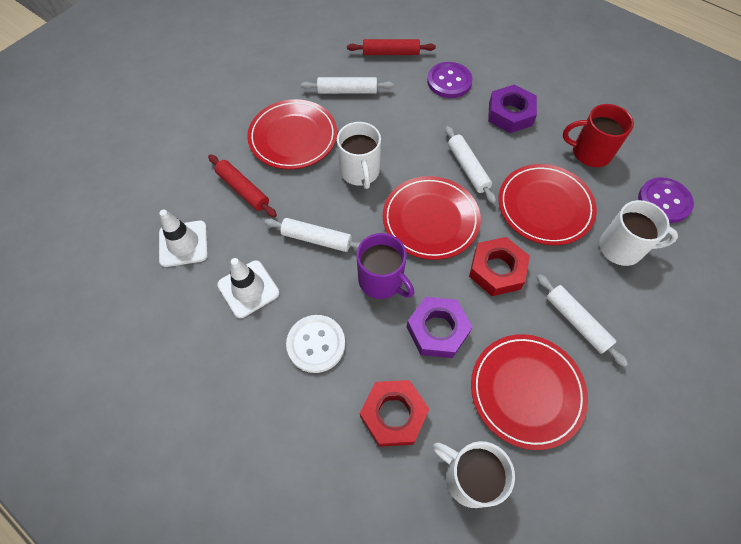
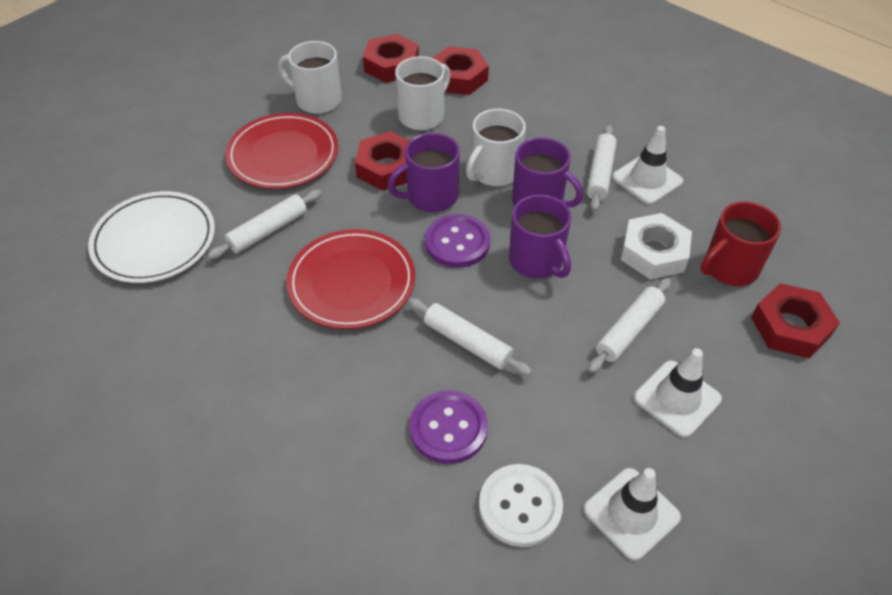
purple mug: [357,233,414,299] = 1 -> [387,133,460,212] [509,195,571,279] [512,137,583,207] = 3
purple nut: [407,297,472,358] [488,84,537,133] = 2 -> none = 0
red nut: [360,380,429,447] [469,237,530,296] = 2 -> [355,131,410,191] [363,34,419,83] [433,46,489,95] [751,283,840,358] = 4
red plate: [247,99,337,169] [383,176,481,260] [471,334,588,450] [498,164,597,245] = 4 -> [225,113,338,189] [286,229,415,329] = 2
red rolling pin: [208,154,277,218] [347,39,436,55] = 2 -> none = 0
white nut: none = 0 -> [621,213,692,280] = 1
white plate: none = 0 -> [88,191,215,283] = 1
white traffic cone: [159,209,208,267] [217,258,279,318] = 2 -> [584,468,681,561] [612,126,683,205] [634,348,722,437] = 3

